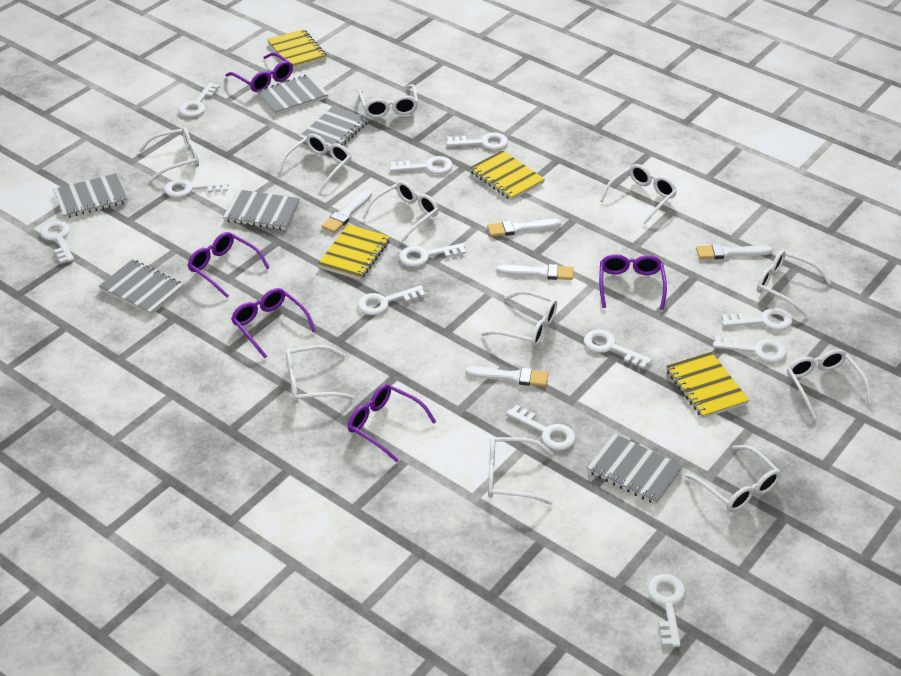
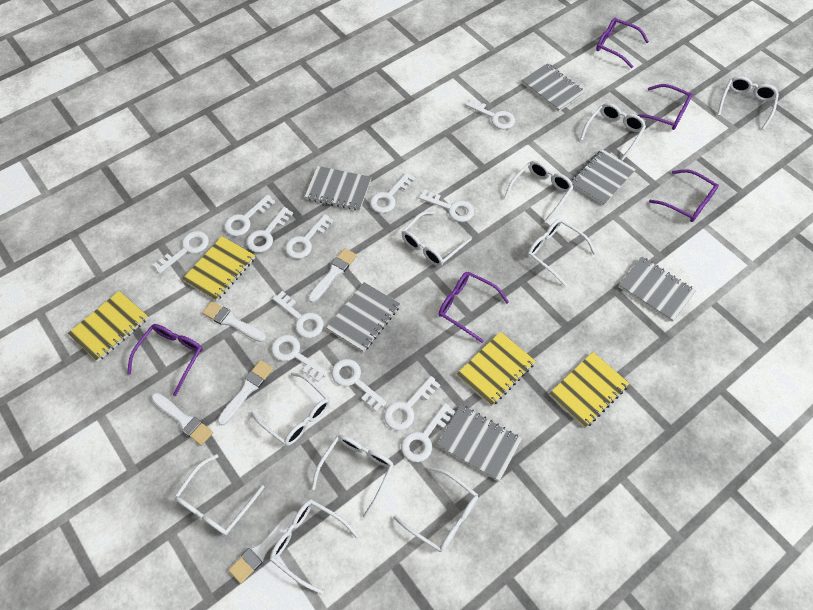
white glasses: [138,127,199,181] [278,134,351,191] [286,345,355,403] [358,84,418,118] [362,181,439,243] [481,290,557,347] [488,437,553,505] [600,164,677,224] [685,445,781,512] [757,250,831,317] [787,349,872,419] = 11 -> [174,454,264,536] [251,372,330,446] [270,499,359,594] [311,435,394,519] [393,467,478,552] [401,211,472,266] [504,161,574,223] [527,219,596,286] [580,103,646,161] [717,76,779,130] = 10

